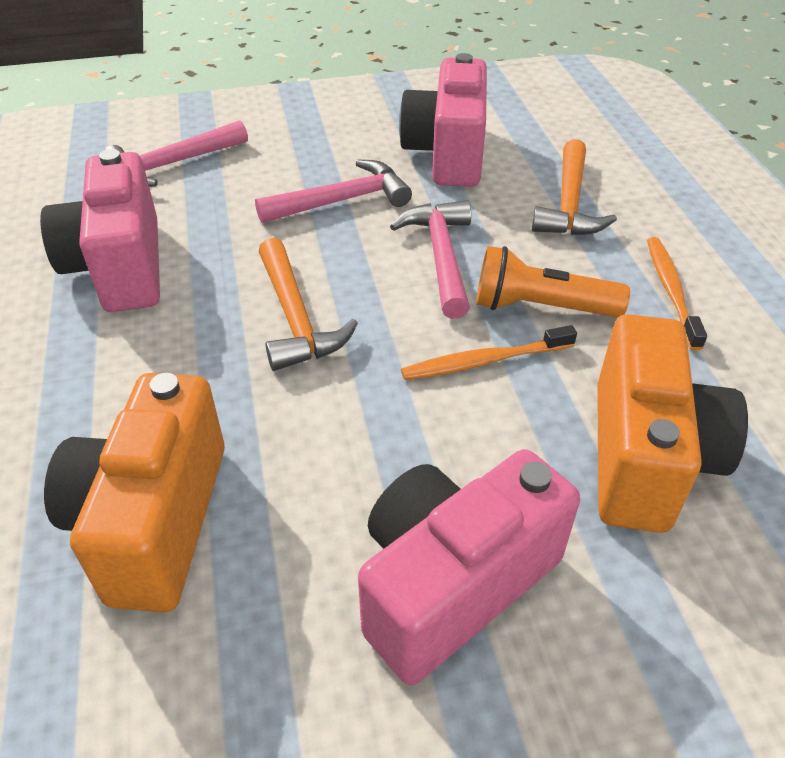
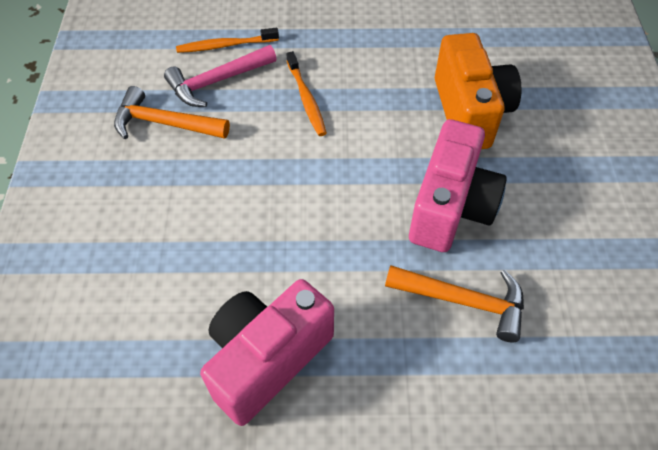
orange camera: [44,373,225,612] [597,314,748,533] = 2 -> [435,33,522,149] = 1
orange flashlight: [476,246,630,317] = 1 -> none = 0
pink camera: [40,149,160,312] [358,449,580,685] [399,53,487,187] = 3 -> [200,279,334,426] [409,119,507,252] = 2
pink hammer: [103,120,248,187] [255,160,412,223] [390,200,471,319] = 3 -> [164,45,277,107] = 1

